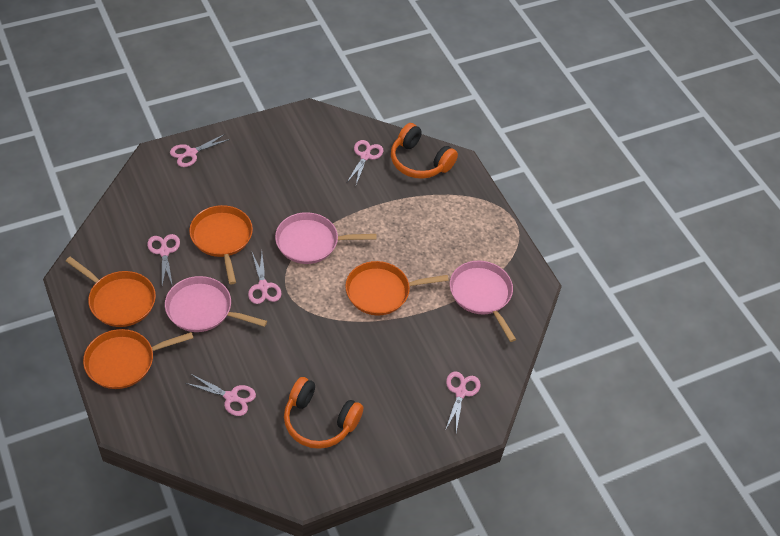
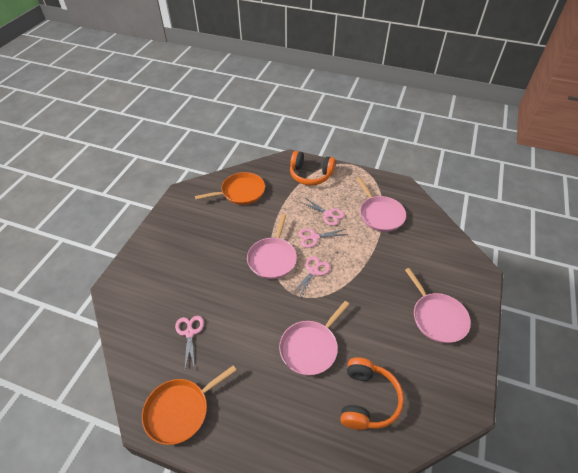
orange pan: [66,257,156,327] [83,329,193,389] [189,205,253,284] [345,261,449,315] = 4 -> [142,365,237,445] [195,172,265,205] = 2
pink pan: [165,276,267,332] [275,212,376,264] [450,261,516,342] = 3 -> [247,214,297,279] [279,301,349,376] [357,177,406,232] [405,268,471,343] = 4
pink scissors: [147,234,180,287] [170,134,230,167] [185,374,256,416] [248,253,282,304] [347,140,383,185] [445,371,481,432] = 6 -> [175,316,204,370] [292,256,330,298] [298,229,348,248] [301,198,345,226] = 4

